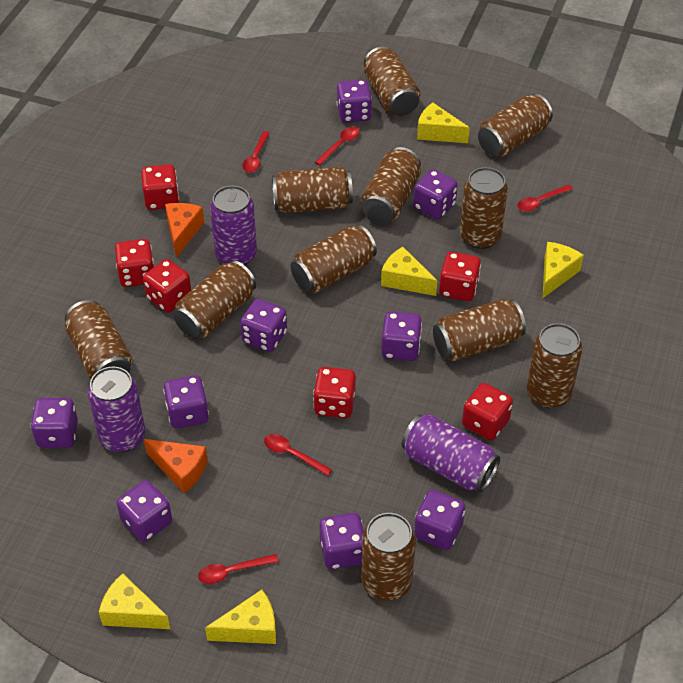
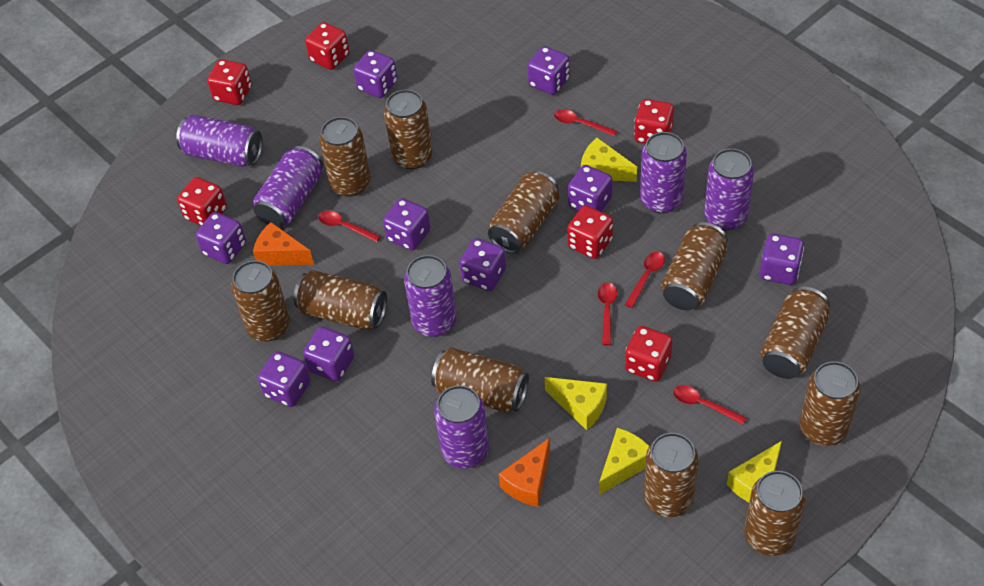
purple can: [88,366,145,452] [210,186,257,265] [402,414,500,492] = 3 -> [176,115,263,167] [253,146,323,227] [404,255,457,337] [434,385,489,469] [640,132,687,213] [704,149,754,230] = 6
yellow cheese: [99,573,170,629] [205,590,276,644] [381,247,438,296] [417,103,470,143] [543,242,584,298] = 5 -> [545,377,607,430] [581,138,637,182] [599,428,649,495] [727,441,782,502] = 4

